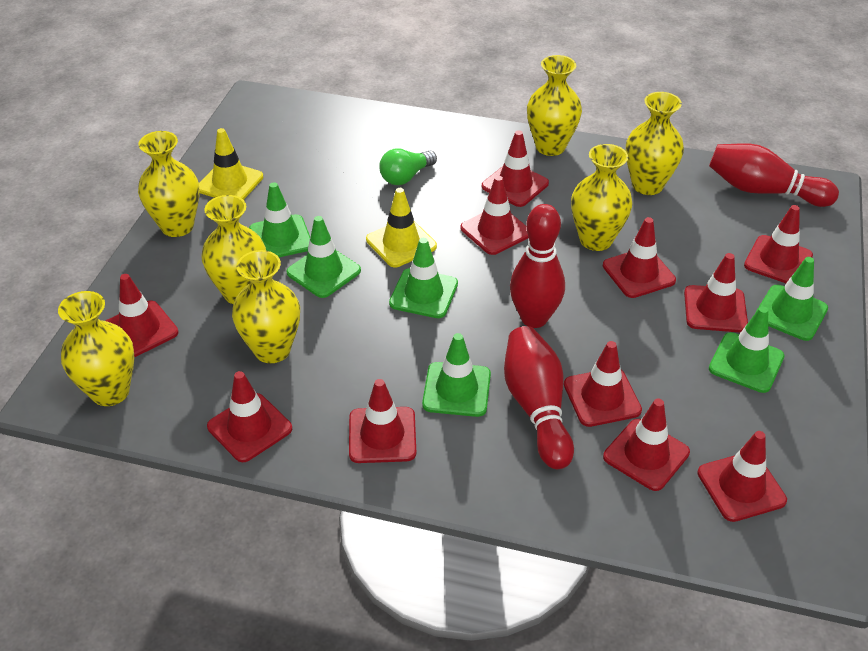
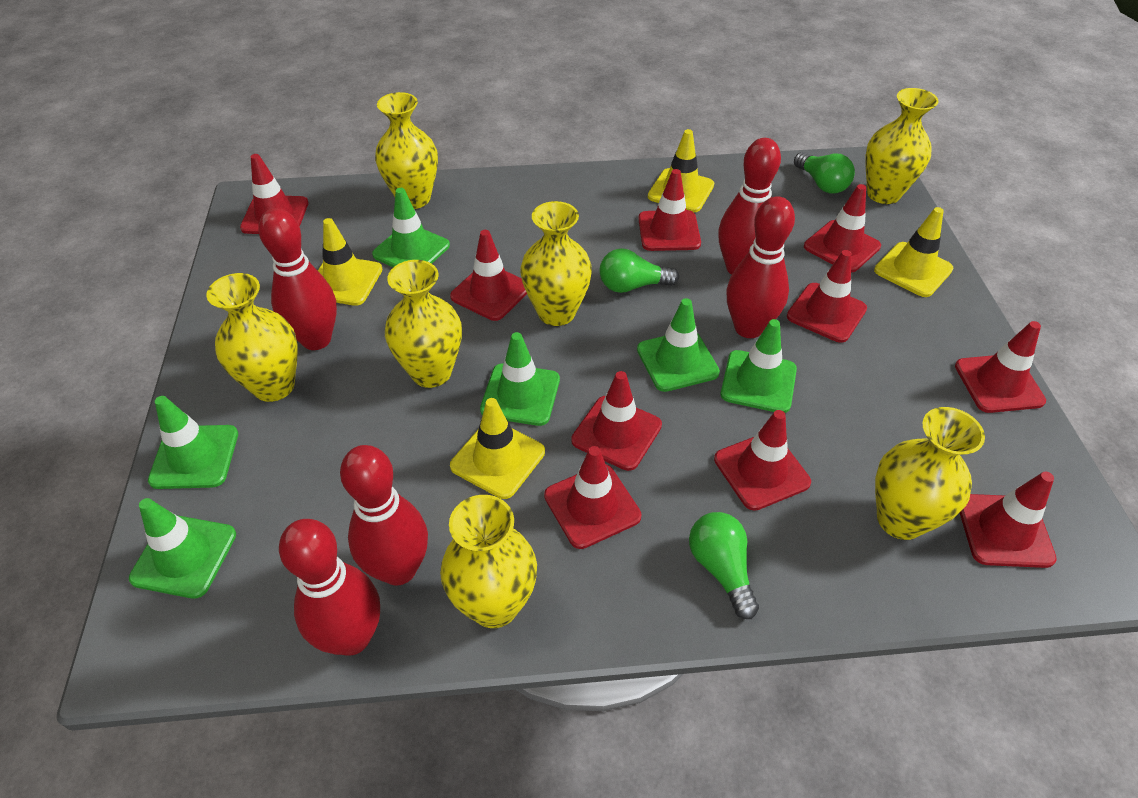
green light bulb: [379,148,437,185] = 1 -> [599,248,679,293] [689,512,759,619] [794,152,855,193] = 3
red bowling pin: [504,326,574,469] [510,204,565,328] [709,143,839,207] = 3 -> [258,208,337,350] [279,519,380,656] [340,445,428,585] [718,138,781,275] [726,196,795,338] = 5
red traffic cone: [106,274,179,357] [207,371,292,462] [349,379,416,463] [461,176,529,255] [482,130,549,207] [564,341,642,427] [603,217,676,298] [603,399,690,491] [684,253,748,333] [697,431,787,522] [744,205,813,283] = 11 -> [240,154,309,234] [450,230,527,321] [544,446,642,549] [571,371,662,471] [638,169,701,251] [714,410,811,511] [787,250,867,343] [804,184,881,273] [955,321,1046,413] [960,472,1057,568] = 10
yellow traffic cone: [199,128,263,200] [366,188,437,267] = 2 -> [318,218,383,306] [450,398,545,499] [648,129,714,212] [874,207,953,297] = 4

